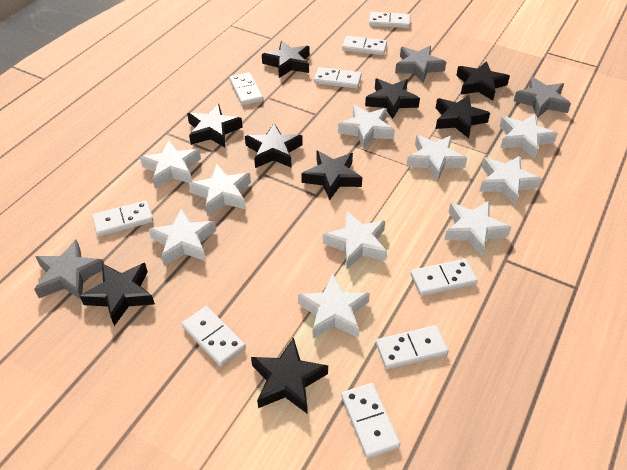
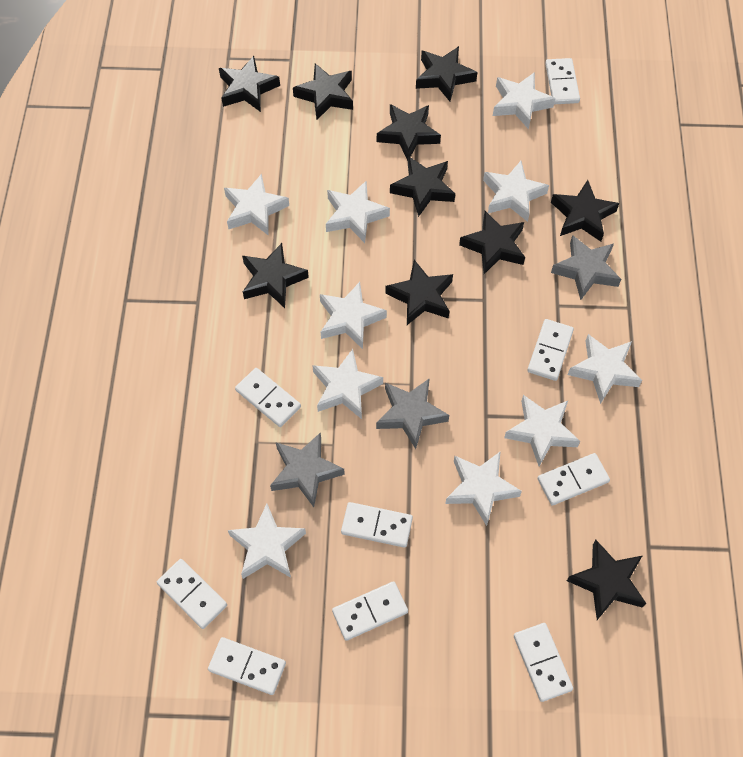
black star: [80,263,155,326] [187,104,243,147] [245,123,303,168] [251,337,328,413] [262,41,310,78] [301,151,362,200] [365,78,420,119] [436,95,490,138] [456,61,510,101] = 9 -> [219,56,280,112] [242,243,309,308] [293,63,353,120] [377,104,441,161] [385,260,453,325] [390,156,455,217] [416,46,477,101] [459,211,525,274] [551,180,619,242] [567,540,646,620] = 10

